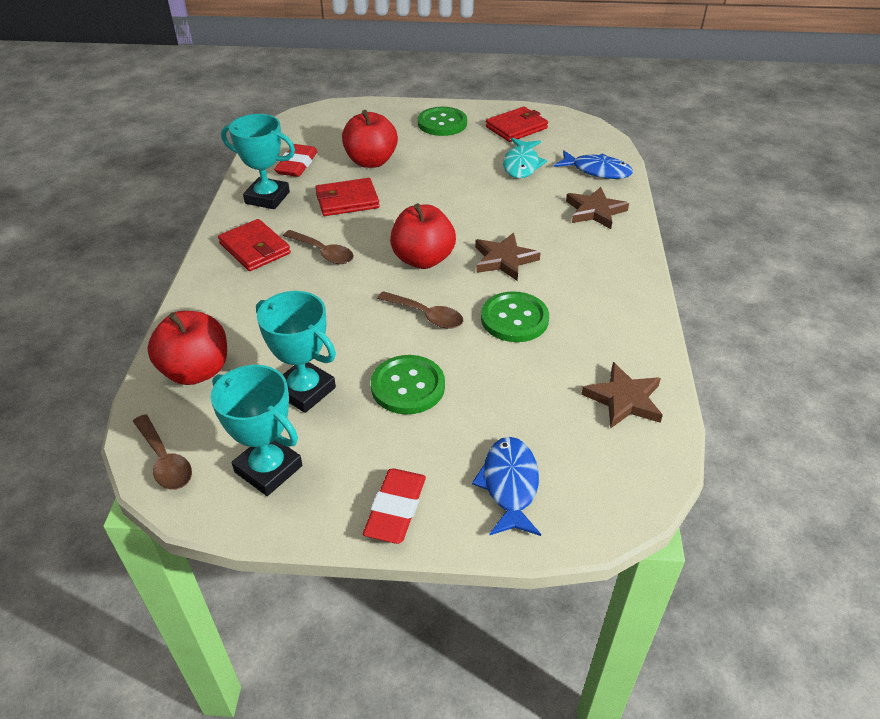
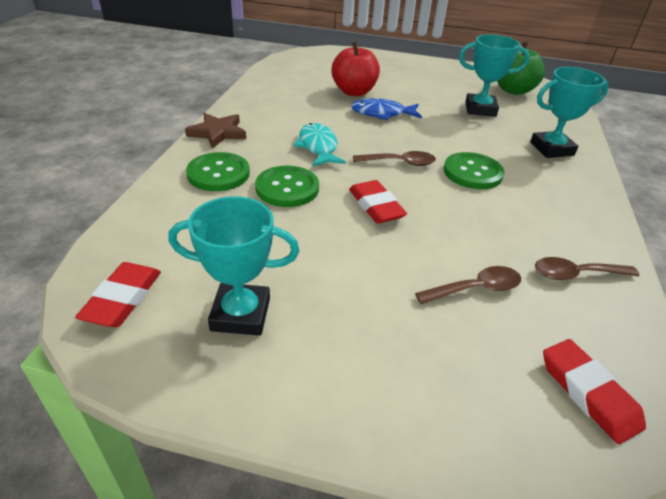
blue fish: [472,437,541,536] [554,150,633,179] = 2 -> [351,98,422,120] = 1
brown star: [475,233,541,281] [566,187,629,229] [581,362,663,428] = 3 -> [185,113,246,149] = 1
green apple: none = 0 -> [497,42,545,95] = 1
red apple: [147,311,227,385] [342,110,398,168] [390,203,456,269] = 3 -> [331,41,380,96] = 1
red eraser: [274,144,318,177] [363,469,426,544] = 2 -> [75,262,161,327] [349,180,407,224] [543,339,646,444] = 3
red wallet: [218,219,291,271] [315,178,380,216] [486,106,548,142] = 3 -> none = 0

